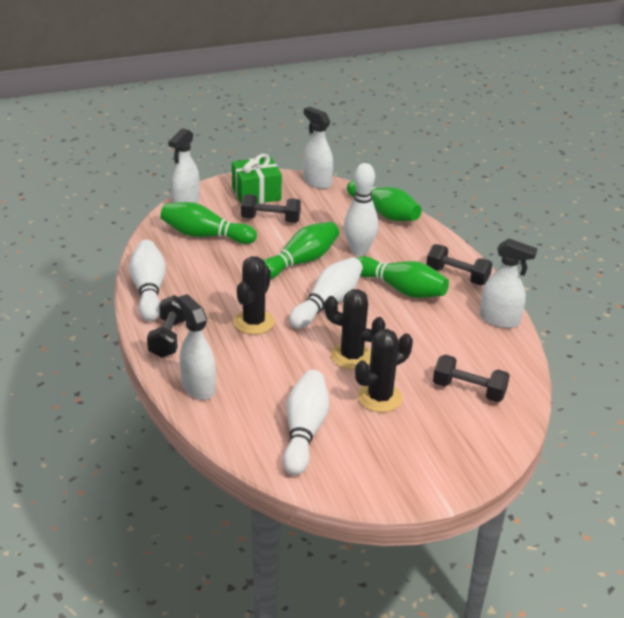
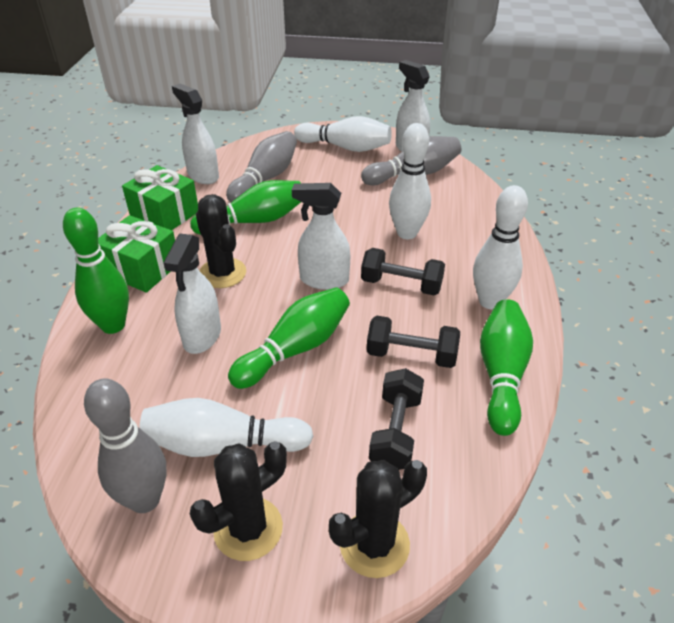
black dumbbell: [147,295,186,358] [241,194,301,223] [426,244,493,285] [433,354,510,402] = 4 -> [361,248,445,295] [367,316,460,368] [369,368,424,470] = 3
green gift: [232,154,282,204] = 1 -> [98,215,175,292] [122,165,198,230] = 2
grey bowling pin: none = 0 -> [84,378,167,513] [226,131,297,202] [361,136,461,185] = 3

